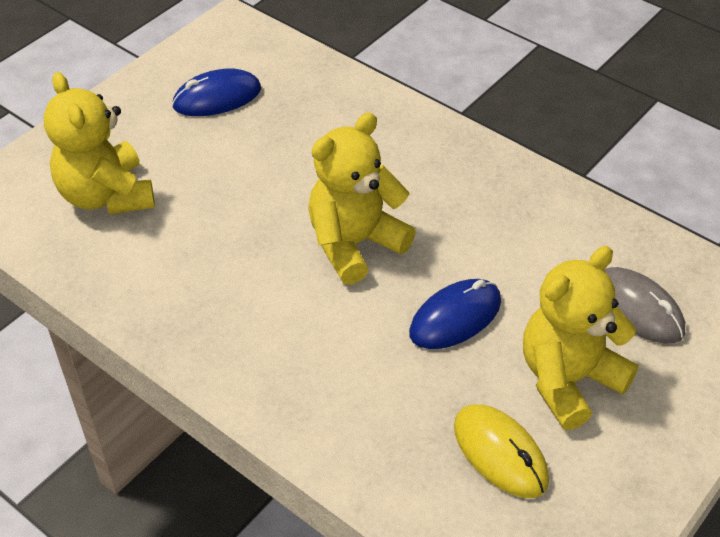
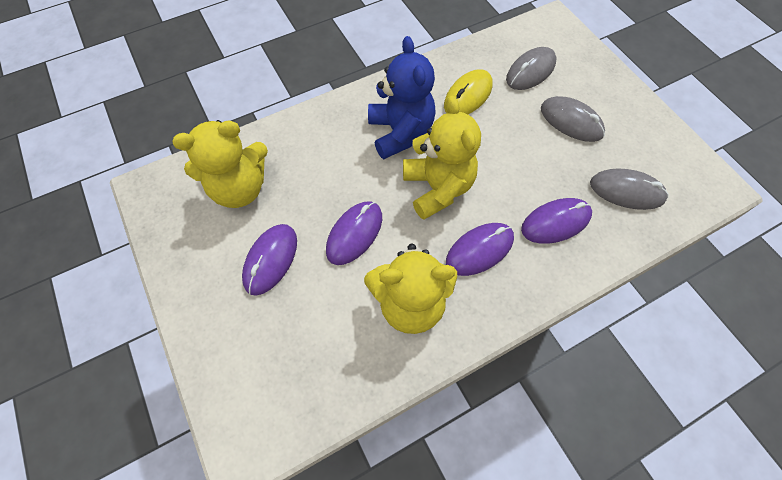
blue mouse: [172,69,261,116] [409,279,501,349] = 2 -> none = 0
blue teddy bear: none = 0 -> [368,36,436,159] = 1
grey mouse: [604,267,685,344] = 1 -> [506,47,557,90] [541,96,605,142] [590,168,668,210] = 3
purple mouse: none = 0 -> [242,224,297,296] [326,201,382,265] [446,223,514,276] [521,198,592,244] = 4

